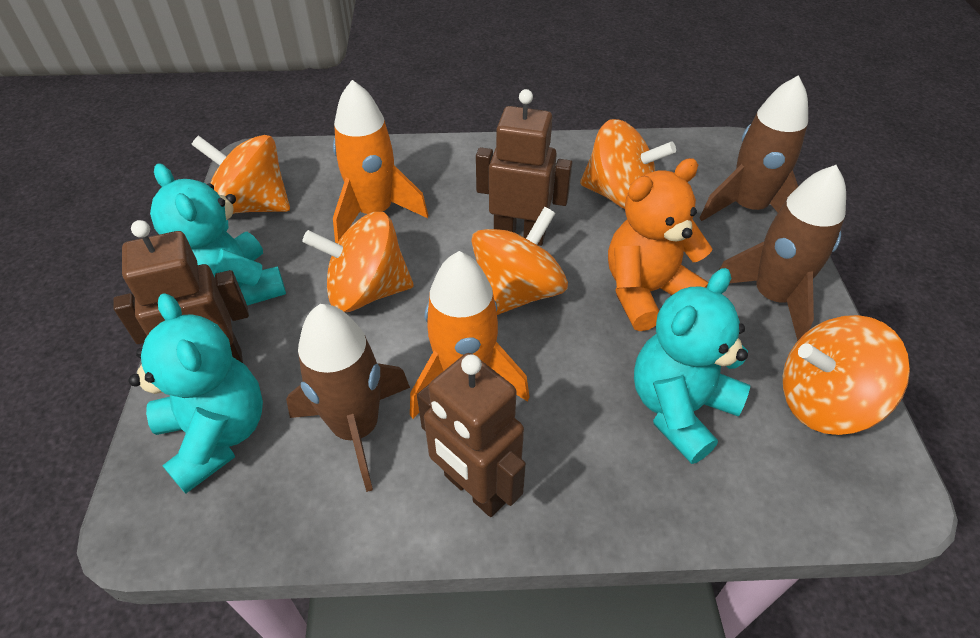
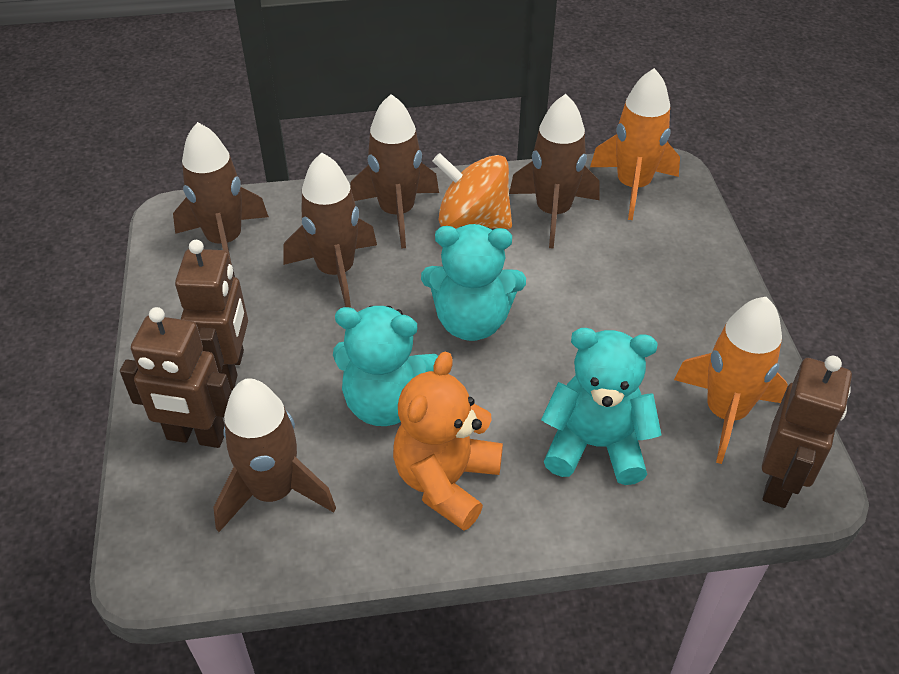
brown rocket: [286,304,410,492] [699,75,808,221] [719,165,846,341] = 3 -> [173,122,269,265] [213,378,336,532] [283,153,377,308] [350,94,439,249] [509,94,600,249] = 5
orange spinning top: [191,135,290,214] [302,212,413,312] [472,207,568,315] [580,119,676,209] [783,315,910,435] = 5 -> [433,153,512,229] = 1

